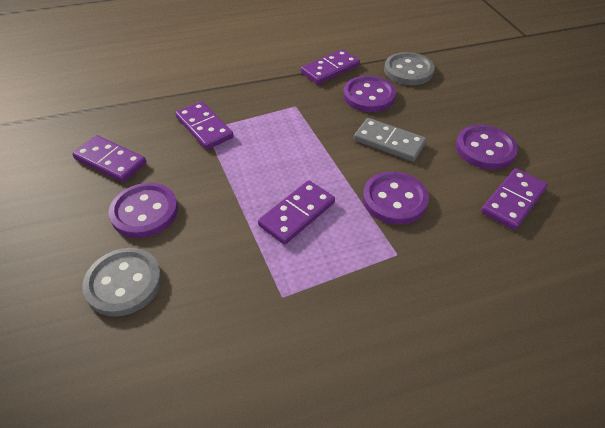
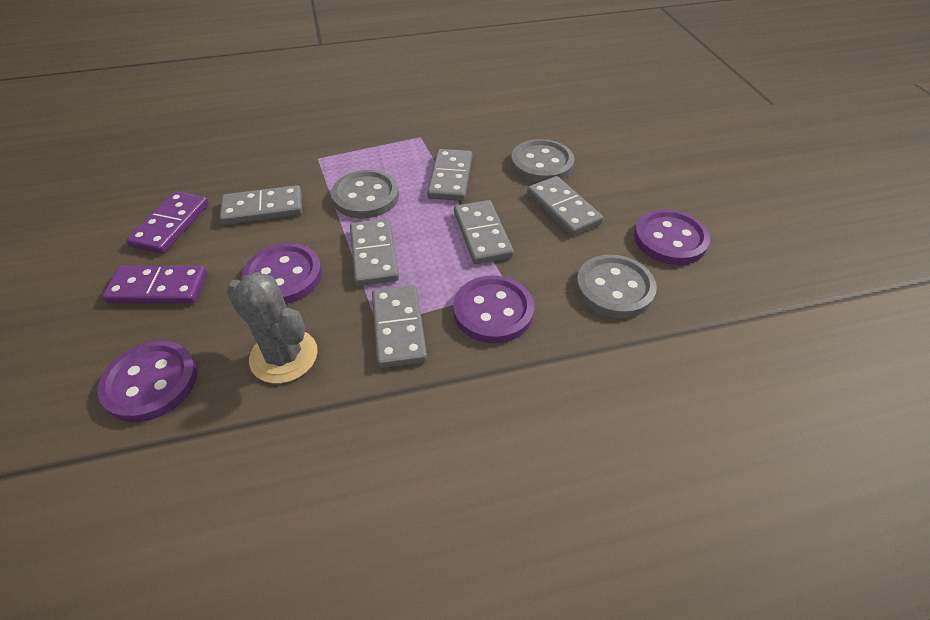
grey button: [82,248,162,317] [384,52,435,85] = 2 -> [331,170,399,218] [511,139,574,183] [576,255,657,318] = 3
grey cactus: none = 0 -> [226,272,318,383] = 1
grey domino: [354,118,427,162] = 1 -> [220,185,302,225] [350,219,399,286] [372,285,427,368] [427,149,472,201] [454,200,514,264] [527,176,603,236] = 6
purple domino: [72,135,146,182] [175,101,234,150] [258,180,335,245] [301,49,360,84] [481,168,548,230] = 5 -> [102,266,207,304] [126,191,209,254] = 2

